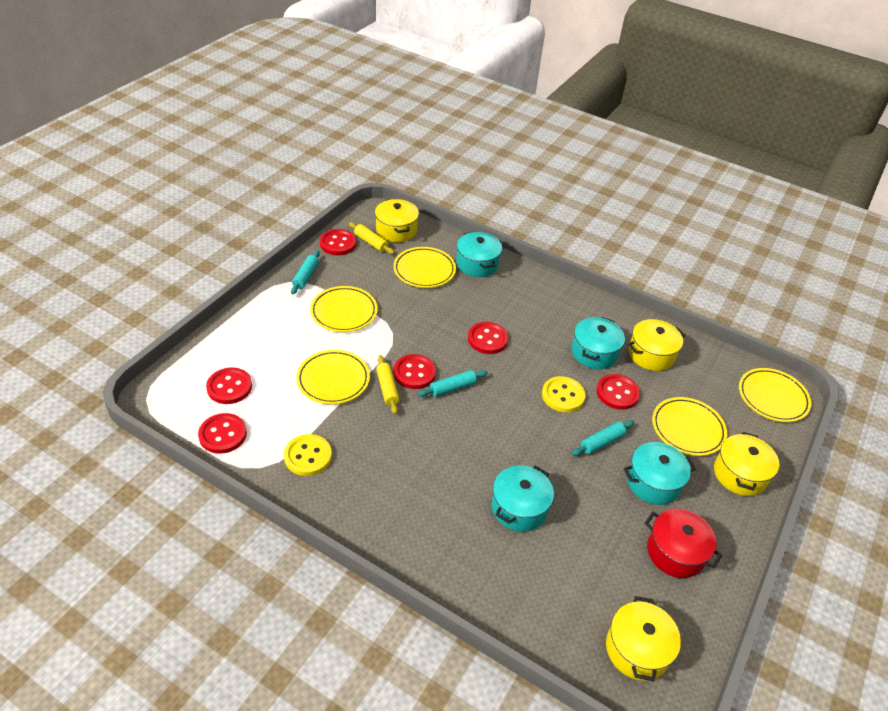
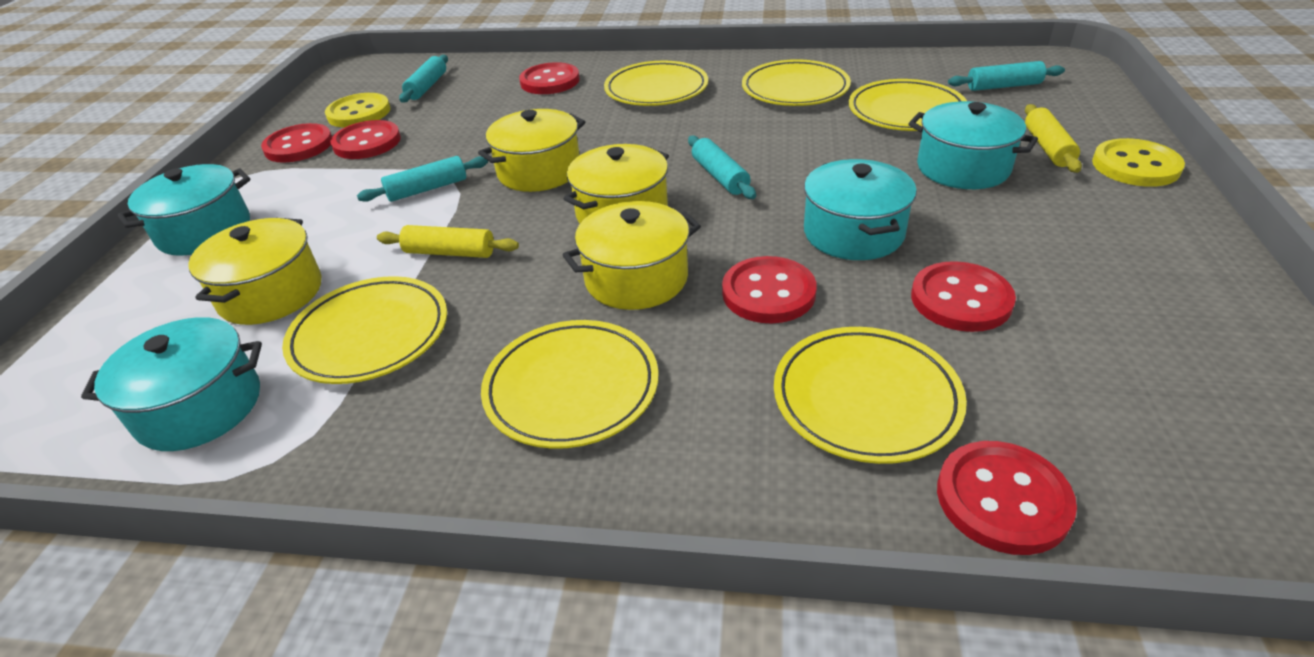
red pot: [645,509,722,578] = 1 -> none = 0
turquoise rolling pin: [291,251,320,294] [418,370,488,397] [572,420,634,456] = 3 -> [357,156,488,202] [399,55,448,103] [688,136,756,199] [948,61,1065,91] = 4
yellow plate: [296,350,370,404] [310,286,378,332] [393,247,456,288] [652,397,727,456] [739,368,812,422] = 5 -> [282,276,447,384] [481,320,659,449] [604,61,708,106] [742,59,851,106] [774,327,967,464] [849,79,967,131] = 6

